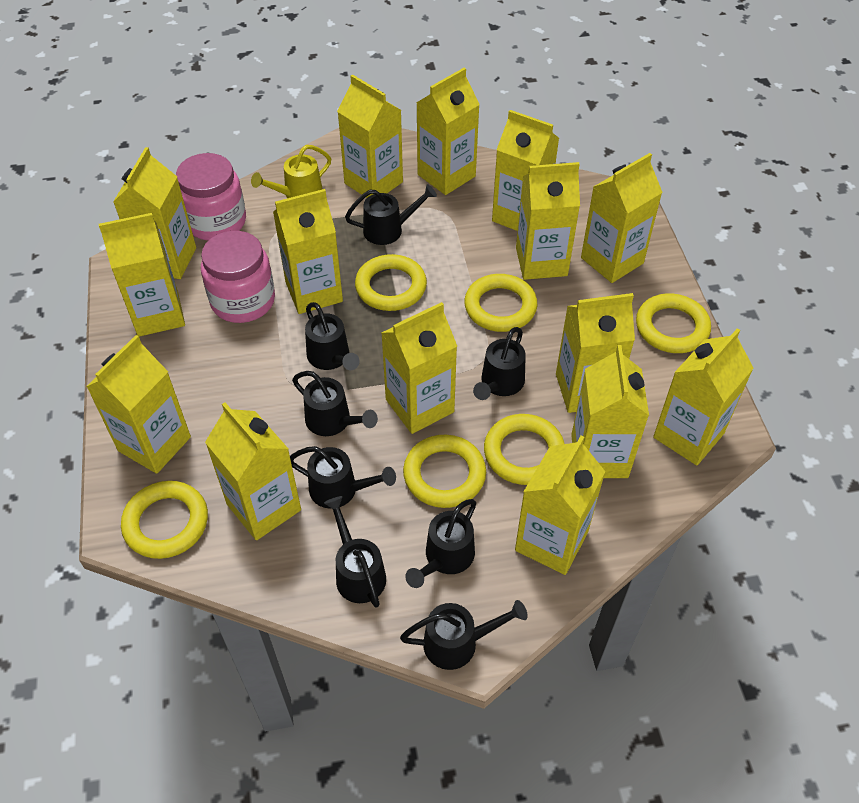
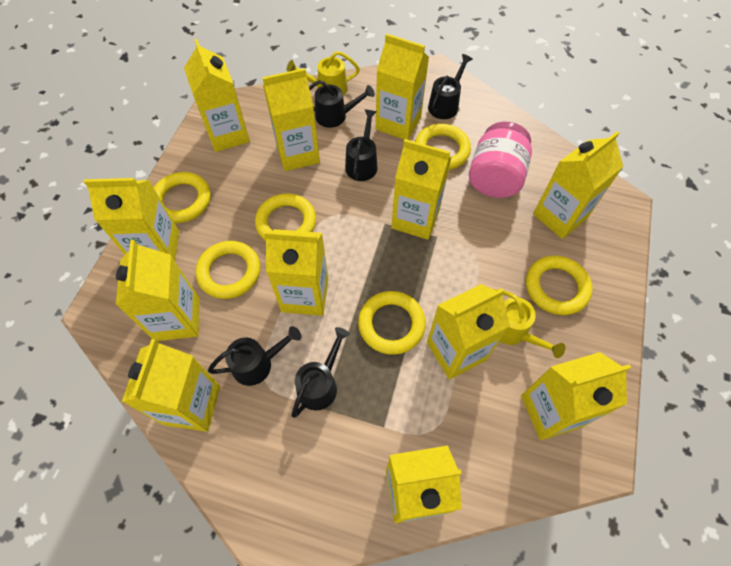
black watering can: [290,446,396,509] [292,371,378,436] [305,302,359,370] [324,496,386,608] [345,184,437,245] [400,600,527,670] [405,499,476,588] [473,327,526,400] = 8 -> [208,326,301,386] [291,327,350,418] [309,80,375,128] [345,109,377,181] [428,54,473,119] = 5
pink jar: [176,153,246,241] [201,231,275,323] = 2 -> [469,122,532,198] = 1
yellow carton: [86,335,191,474] [99,213,185,337] [113,147,196,279] [205,402,301,540] [273,189,343,314] [337,74,403,198] [381,302,457,434] [416,68,480,195] [492,110,559,231] [515,436,605,575] [516,162,580,280] [556,293,635,413] [571,345,649,478] [581,153,663,283] [653,328,754,465] = 15 -> [84,178,179,261] [116,240,199,341] [122,339,220,432] [184,39,250,152] [262,68,320,171] [264,229,328,316] [376,34,429,140] [386,446,462,523] [391,139,451,240] [427,284,510,380] [521,352,631,440] [533,131,623,239] = 12
yellow watering can: [251,145,331,198] = 1 -> [287,51,360,96] [493,289,566,358] = 2

